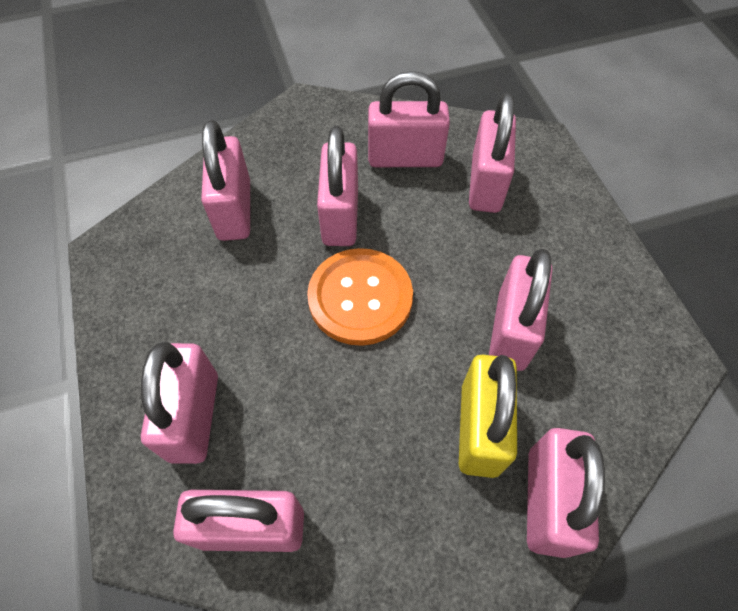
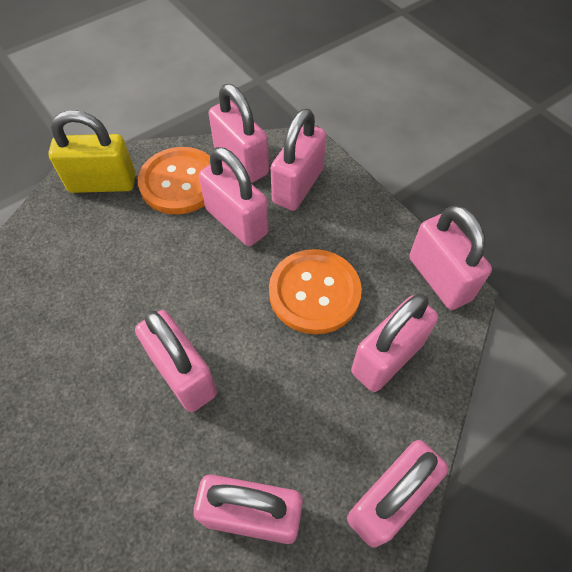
orange button: [307,248,413,346] = 1 -> [138,147,210,214] [269,249,362,334] = 2

